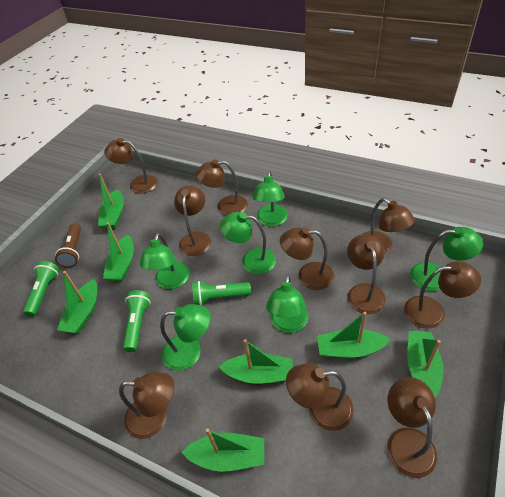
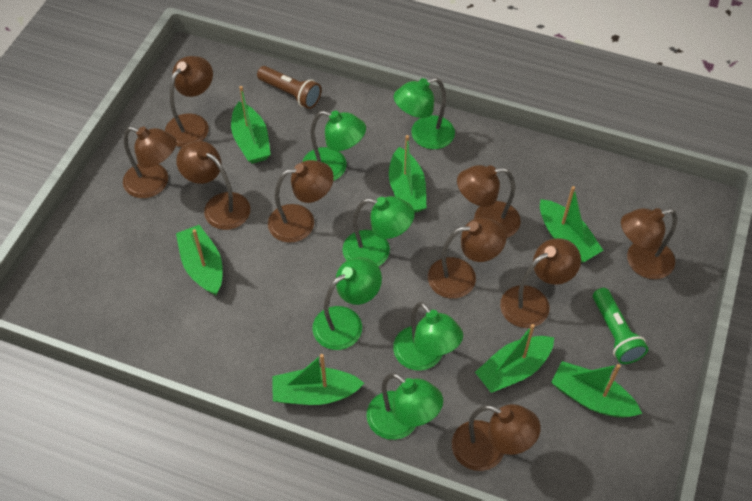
brown lamp: [104,138,158,194] [119,372,174,439] [174,186,211,256] [196,160,248,215] [280,227,334,290] [286,363,354,431] [347,234,386,314] [363,198,415,255] [387,377,437,478] [404,261,481,329] = 10 -> [123,126,176,198] [165,56,213,147] [176,141,250,230] [268,160,334,243] [428,218,507,299] [452,404,541,471] [457,165,521,238] [500,238,581,328] [621,208,677,279] = 9
green flashlight: [23,261,59,317] [123,290,151,352] [192,281,251,306] = 3 -> [593,288,648,364] = 1

